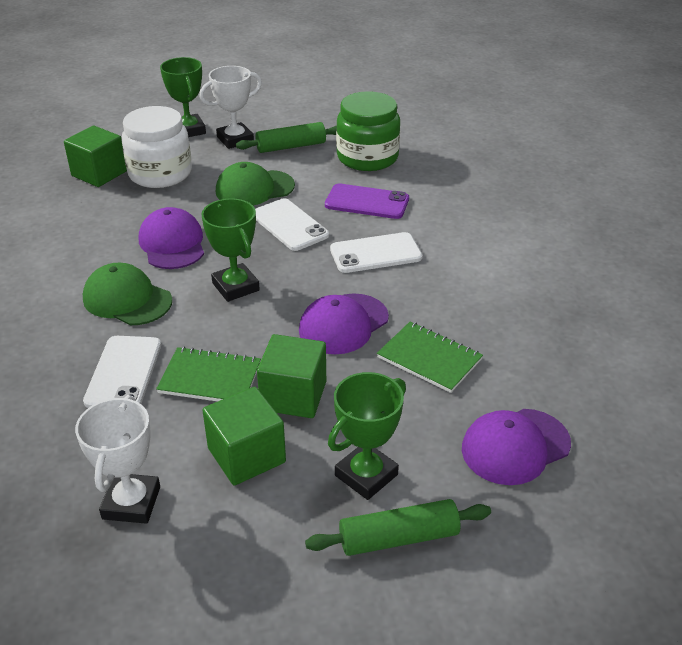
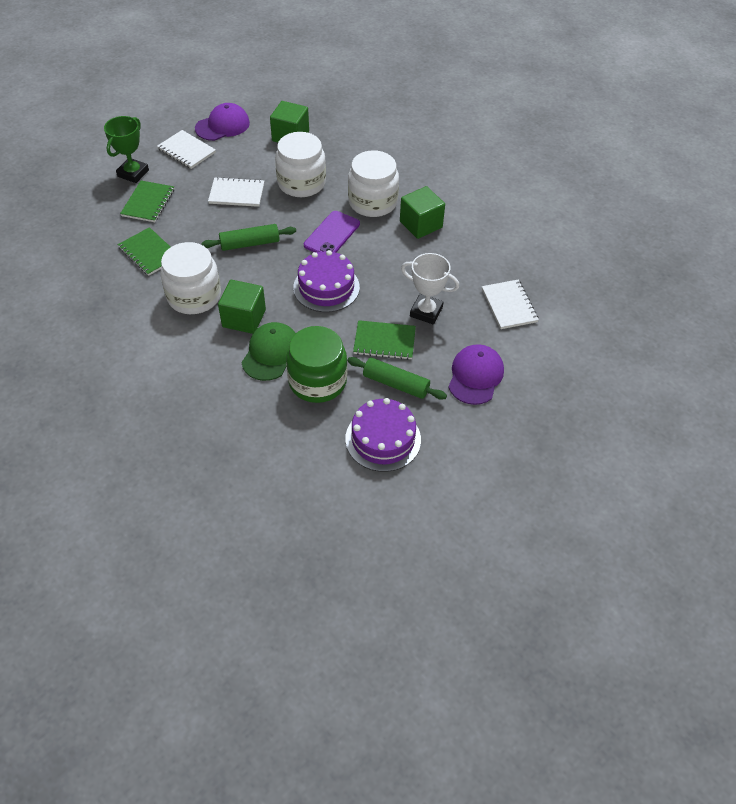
green cap: [83,263,172,325] [216,162,295,206] = 2 -> [241,322,296,381] = 1
green notebook: [156,347,261,402] [377,322,483,393] = 2 -> [118,227,170,276] [120,180,174,222] [353,320,416,360] = 3
green trophy: [160,57,206,137] [201,199,260,302] [328,372,406,500] = 3 -> [104,116,149,183] = 1
purple cake: none = 0 -> [293,250,360,312] [345,398,421,472] = 2
purple cap: [139,207,204,269] [299,294,389,354] [462,409,571,485] = 3 -> [195,103,250,141] [448,344,504,405] = 2
white jar: [122,106,192,188] = 1 -> [160,242,221,314] [275,132,326,197] [348,150,399,217] = 3
white notebook: none = 0 -> [157,130,216,169] [208,177,264,207] [482,280,539,329] = 3
white phone: [83,336,161,408] [255,198,329,251] [330,232,422,273] = 3 -> none = 0
white trophy: [75,395,160,524] [199,66,262,149] = 2 -> [401,253,459,324] = 1

